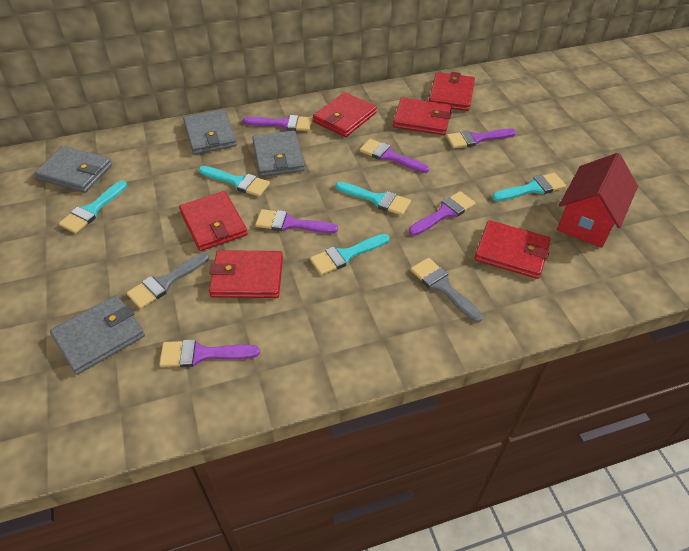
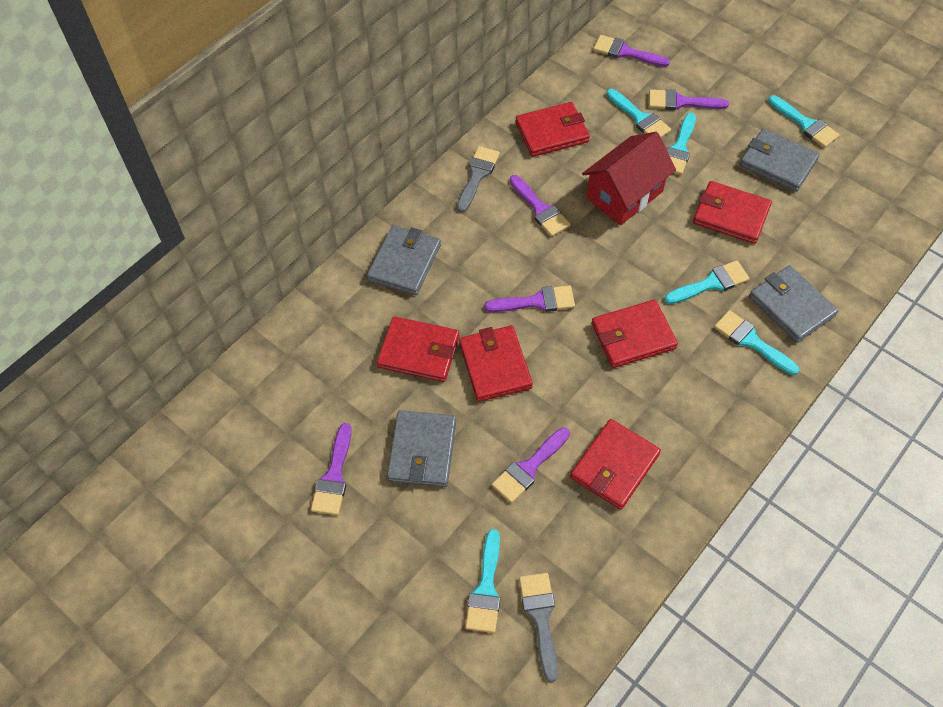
turquoise brush: [59,180,127,234] [199,166,270,197] [310,234,390,275] [335,182,411,215] [492,173,566,201] = 5 -> [465,529,500,633] [606,89,671,138] [664,260,750,304] [666,113,696,175] [714,310,799,375] [768,95,840,148] = 6

